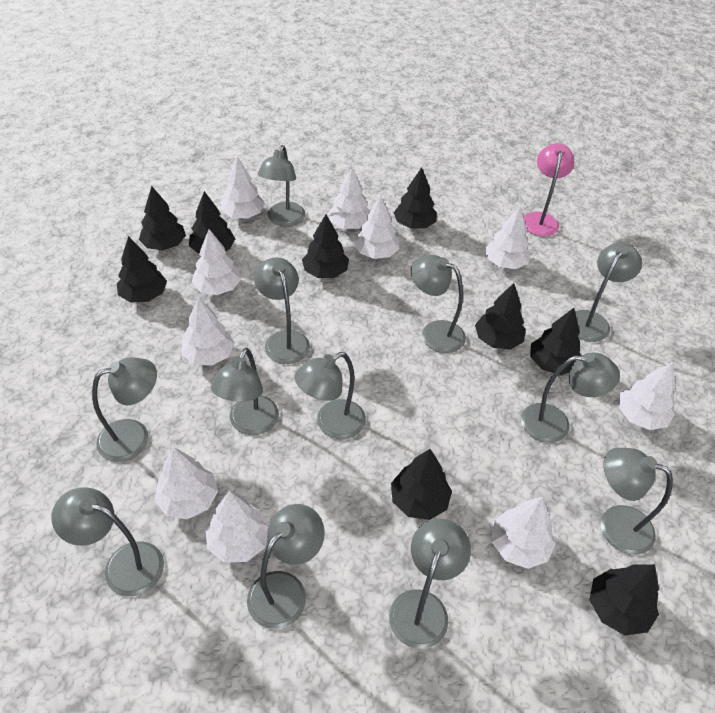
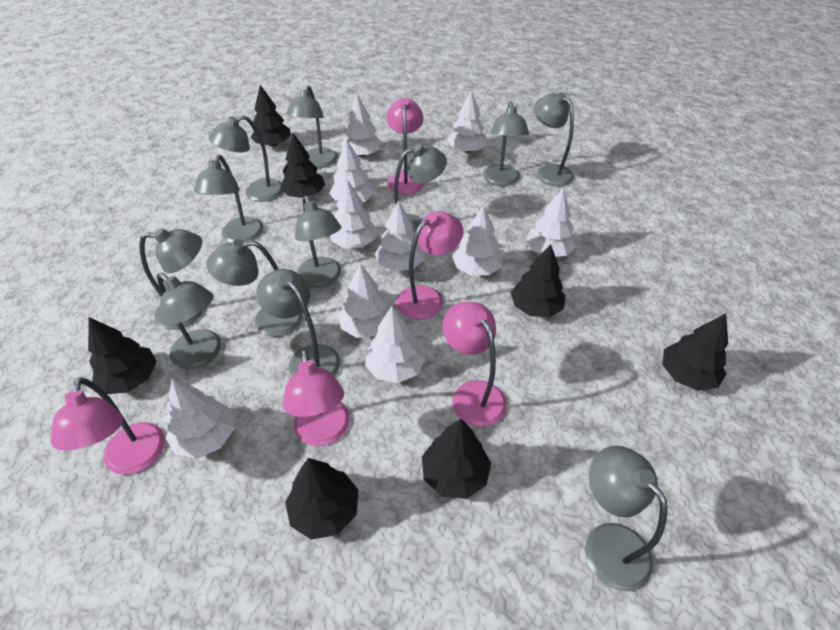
black tree: [117,236,167,303] [139,186,186,250] [189,191,235,254] [302,214,349,278] [391,449,452,520] [394,167,437,229] [475,283,526,349] [530,308,581,375] [589,564,659,636] = 9 -> [88,317,157,394] [251,85,291,147] [280,133,325,198] [285,458,358,540] [422,419,491,499] [511,244,565,317] [662,313,728,391] = 7
pink lamp: [524,143,574,237] = 1 -> [51,378,165,475] [282,349,350,446] [386,98,425,194] [396,211,463,320] [442,302,507,427] = 5

